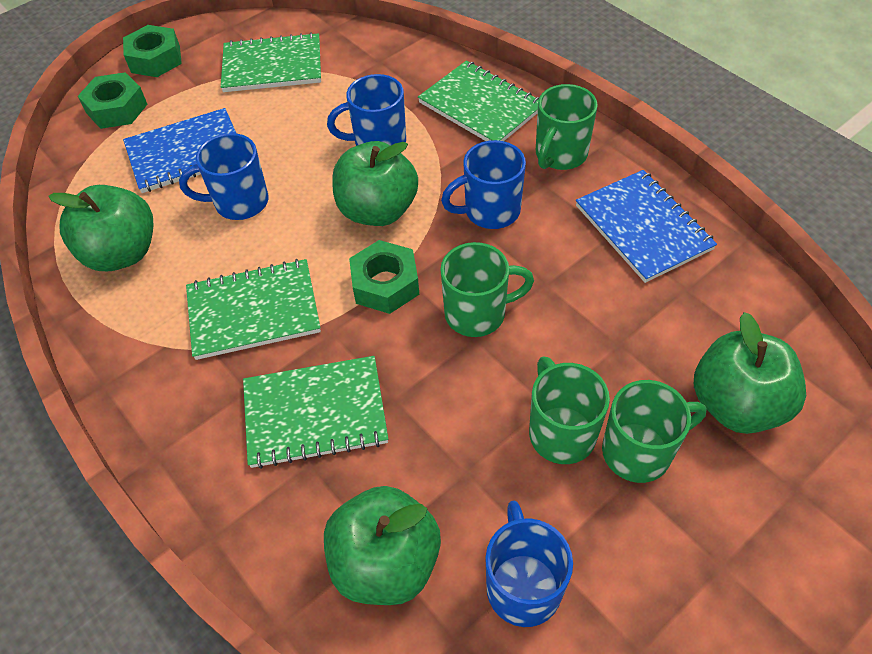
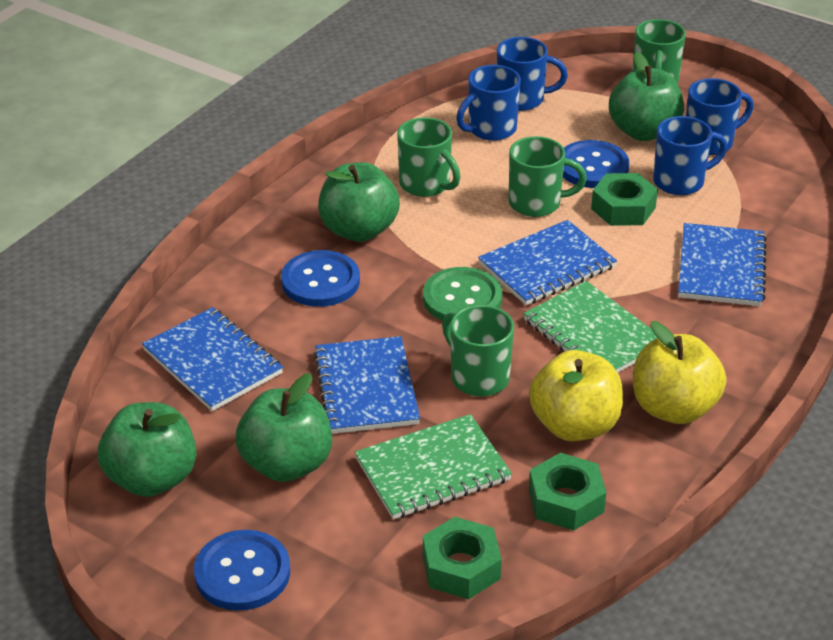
blue button: none = 0 -> [194,530,290,611] [281,250,360,307] [563,140,629,188] = 3
blue notebook: [123,108,237,193] [576,170,717,283] = 2 -> [142,307,283,411] [314,336,420,434] [478,220,617,305] [678,223,767,306] = 4
green button: none = 0 -> [423,267,502,321] = 1
green notebook: [186,259,321,360] [221,32,321,92] [243,356,388,469] [418,60,539,141] = 4 -> [355,414,512,519] [523,281,657,373] = 2
yellow apple: none = 0 -> [529,350,623,441] [633,321,727,424] = 2

